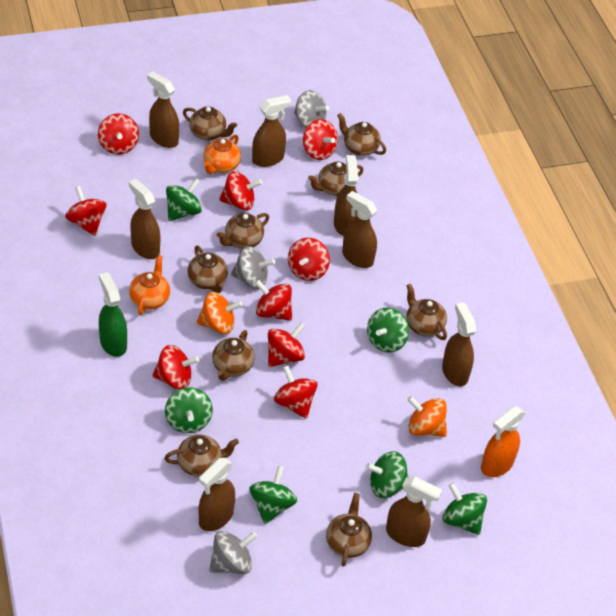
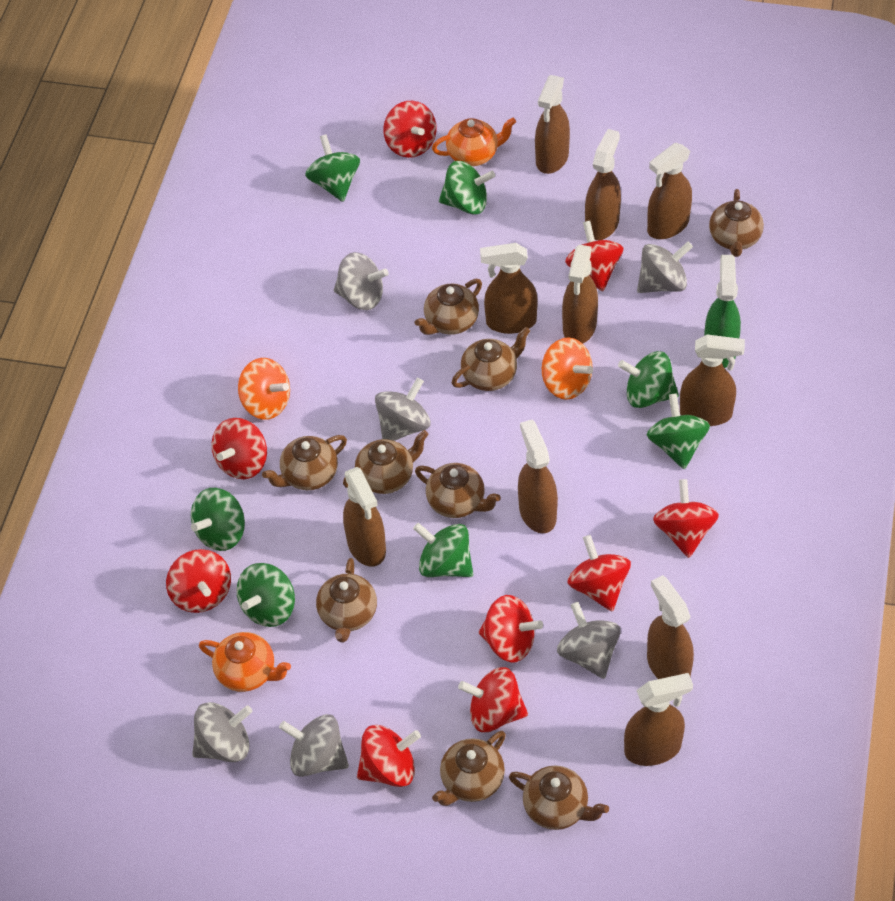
brown spray bottle: [129,179,160,259] [147,72,179,148] [198,458,235,531] [252,95,291,167] [334,155,359,236] [342,191,377,268] [386,476,442,547] [442,302,476,387] = 8 -> [343,467,386,567] [480,243,538,334] [518,420,558,533] [535,75,570,174] [562,245,598,344] [585,129,621,240] [624,673,693,766] [647,143,692,239] [647,575,694,679] [680,335,745,426] = 10
green spinning top: [165,387,213,433] [166,178,202,221] [249,466,297,524] [366,451,408,498] [367,308,409,353] [443,483,487,535] = 6 -> [191,488,245,551] [237,563,295,627] [305,134,360,202] [413,523,473,577] [439,161,495,214] [618,351,679,408] [647,393,710,470] = 7
grey spinning top: [209,531,257,574] [231,246,275,289] [294,90,329,128] = 3 -> [192,702,252,762] [279,714,349,777] [334,252,389,310] [375,378,431,441] [557,602,621,679] [637,242,693,293] = 6
orange spray bottle: [481,406,525,477] = 1 -> none = 0

